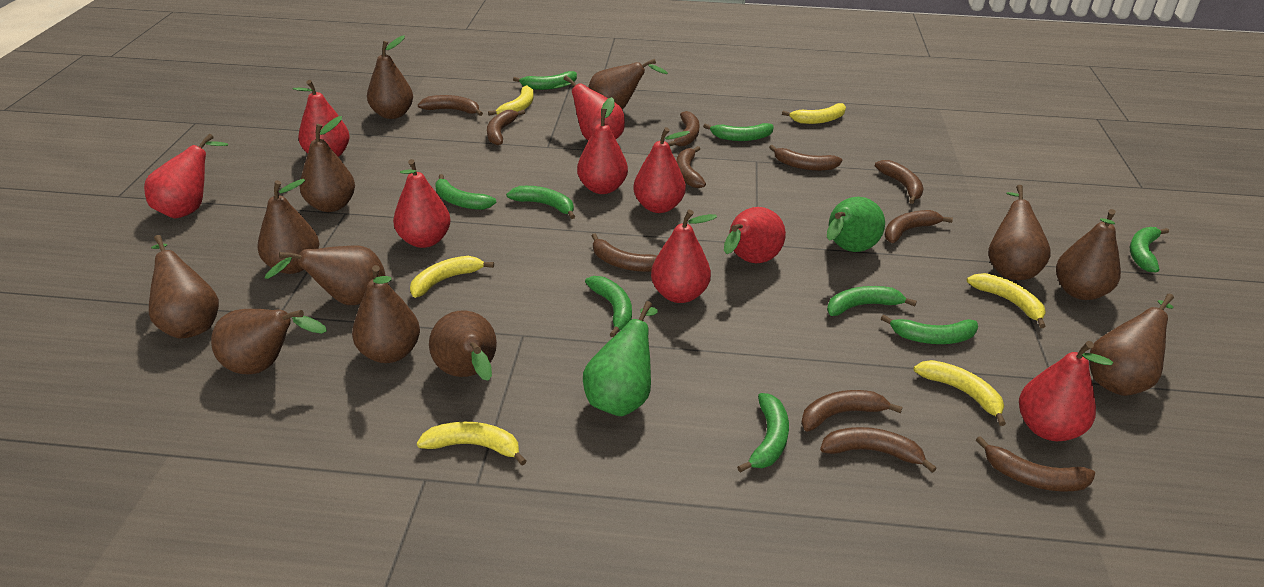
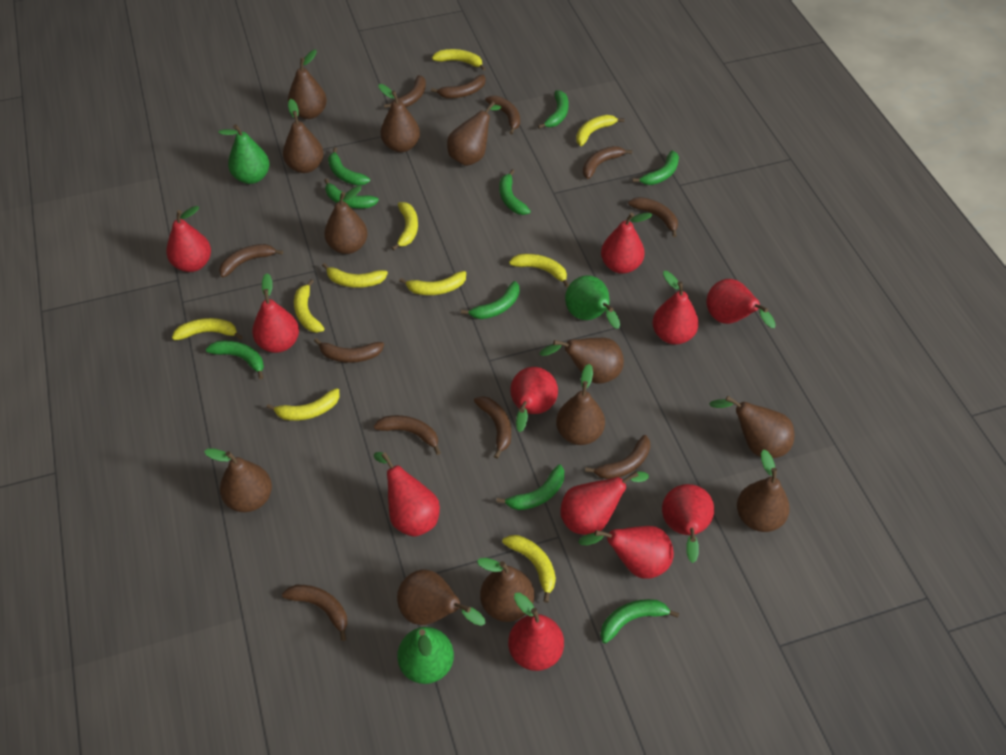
green pear: [583,301,658,416] [827,197,885,252] = 2 -> [218,124,269,184] [397,627,454,684] [565,275,620,329] = 3
red pear: [144,134,228,219] [293,80,350,157] [393,159,451,248] [553,75,625,141] [577,97,628,194] [633,127,690,213] [651,210,717,303] [724,207,786,263] [1019,341,1113,441] = 9 -> [166,206,211,272] [252,273,299,353] [374,452,440,537] [508,592,564,671] [510,367,558,432] [560,471,649,535] [578,526,674,579] [601,213,652,274] [652,271,699,345] [662,484,714,563] [706,279,776,328] = 11
yellow banana: [410,256,494,298] [417,422,527,466] [488,85,534,116] [782,103,846,124] [914,360,1006,426] [967,273,1046,328] = 6 -> [172,318,243,340] [266,388,340,421] [294,279,325,333] [322,263,388,288] [392,202,418,251] [399,271,466,295] [432,49,486,71] [502,535,556,603] [509,254,569,288] [576,115,624,146] = 10

